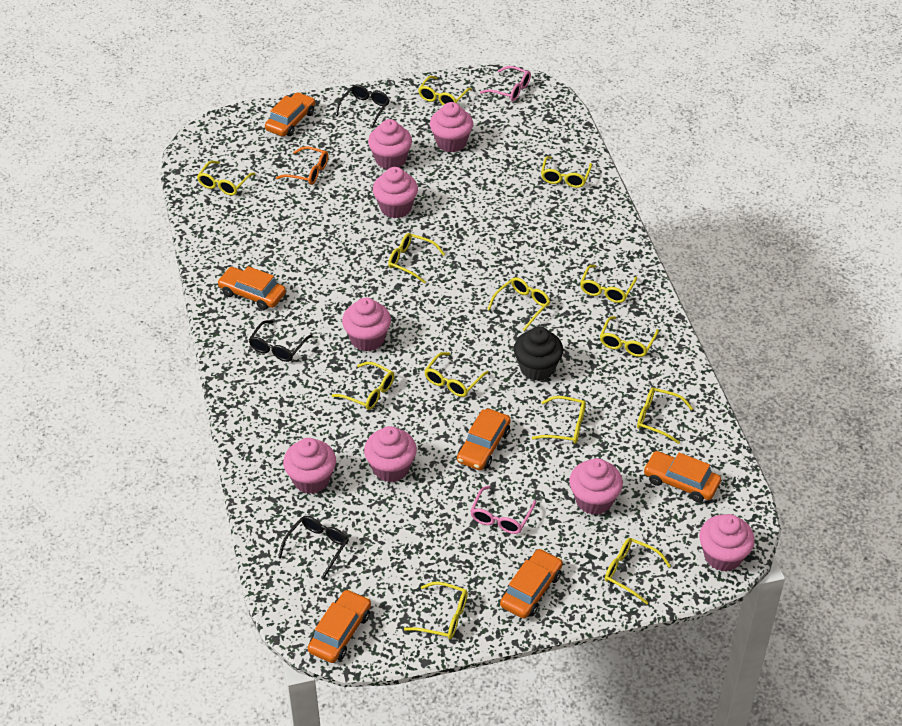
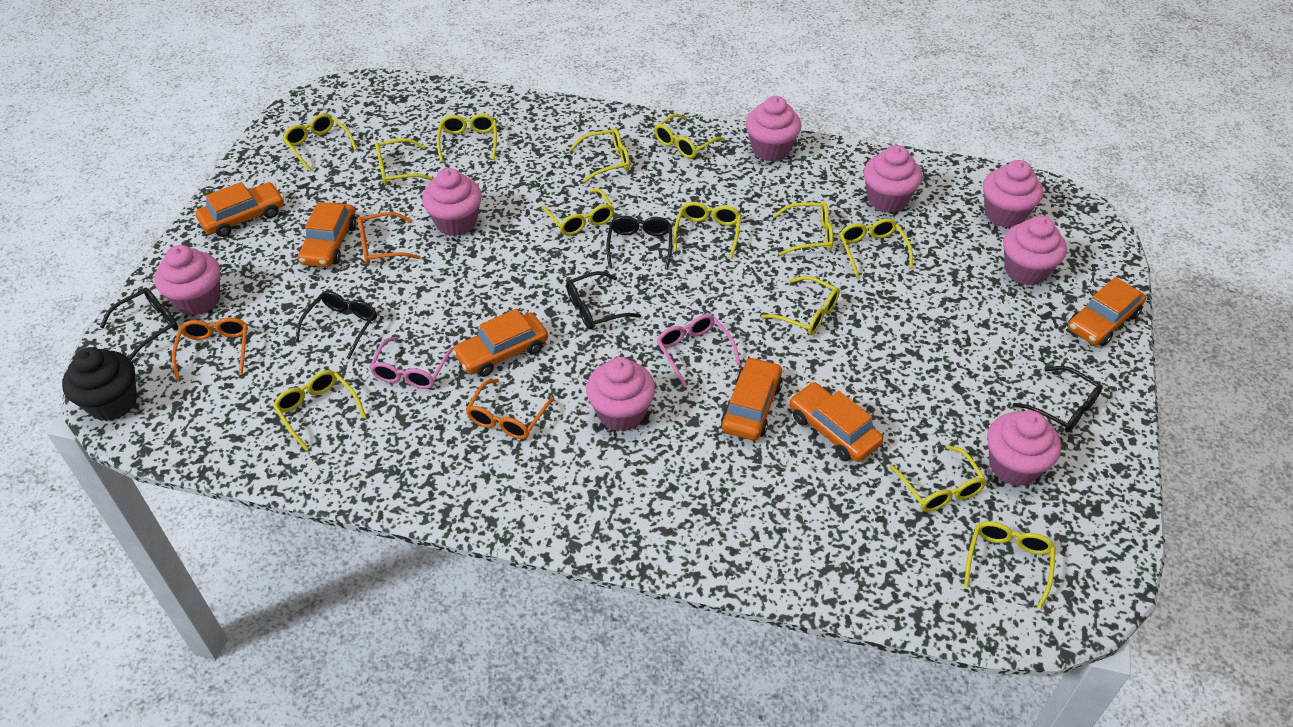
black glasses: [249,320,312,362] [278,516,348,580] [335,84,389,128] = 3 -> [100,288,178,360] [295,291,377,360] [566,271,641,330] [606,216,672,270] [1013,366,1103,432] = 5
orange glasses: [276,146,328,185] = 1 -> [172,318,248,380] [358,212,420,264] [465,379,555,439] = 3

